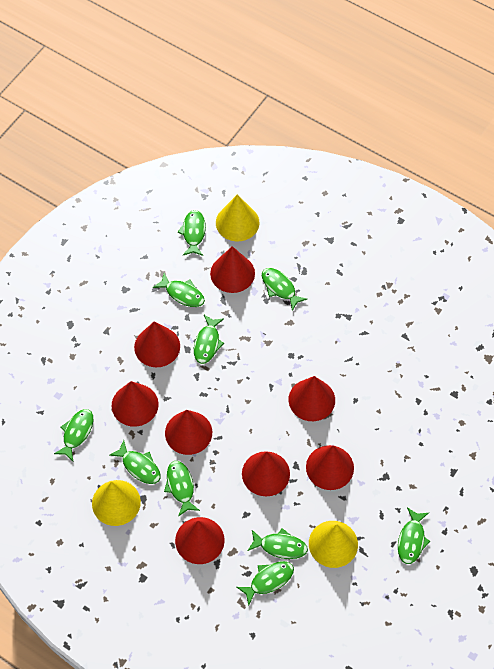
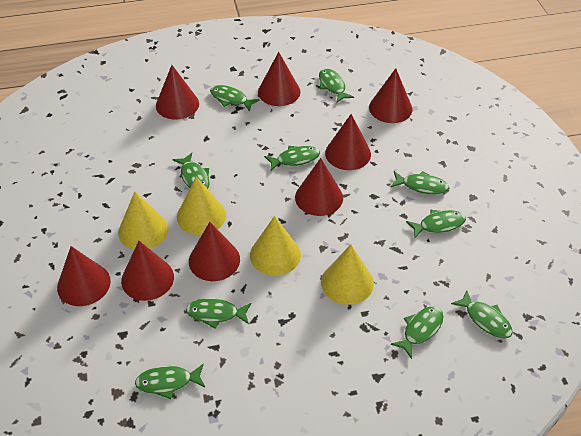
yellow cone: [92,480,141,526] [216,194,259,241] [309,521,358,568] = 3 -> [118,192,169,250] [177,177,226,235] [250,216,301,276] [321,245,374,305] = 4

